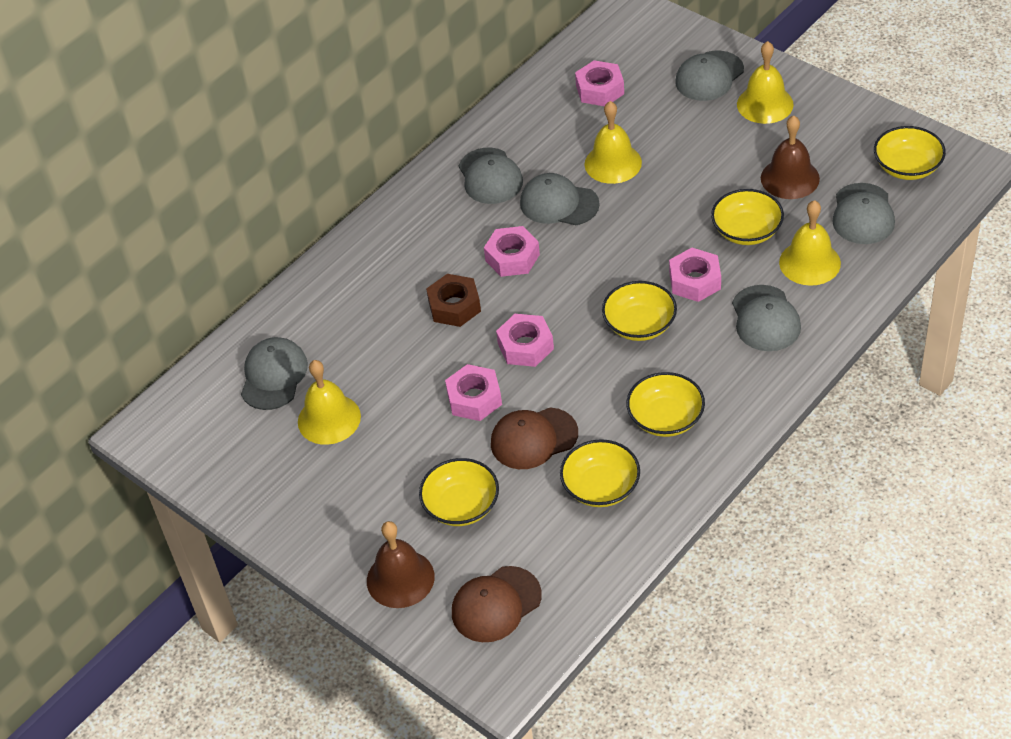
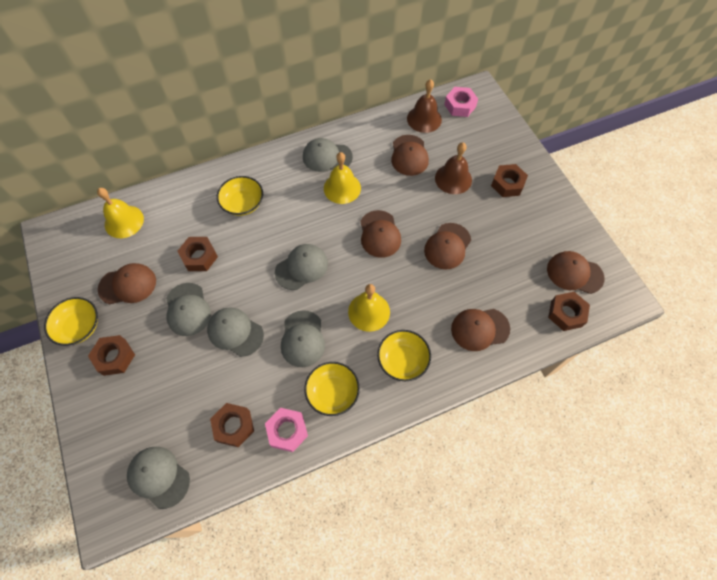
brown cap: [452,566,542,642] [491,407,578,469] = 2 -> [98,263,156,305] [360,210,401,258] [391,135,429,176] [424,223,471,270] [451,309,510,351] [547,251,604,294] = 6
brown nut: [426,274,481,327] = 1 -> [88,335,135,376] [178,237,218,271] [210,403,254,447] [491,164,528,197] [548,292,590,331] = 5
pink nut: [445,364,502,421] [484,226,540,277] [496,314,554,367] [575,60,624,106] [669,248,721,302] = 5 -> [265,408,308,452] [444,87,478,117] = 2
yellow bell: [298,360,361,445] [585,101,642,184] [737,41,794,124] [779,200,841,286] = 4 -> [97,188,144,238] [324,152,361,204] [348,284,390,332] = 3
yellow bowl: [419,458,499,526] [560,439,640,507] [602,281,677,341] [626,372,705,437] [711,189,784,245] [874,126,946,180] = 6 -> [44,297,98,346] [217,176,263,216] [304,362,360,416] [377,330,431,381] = 4

